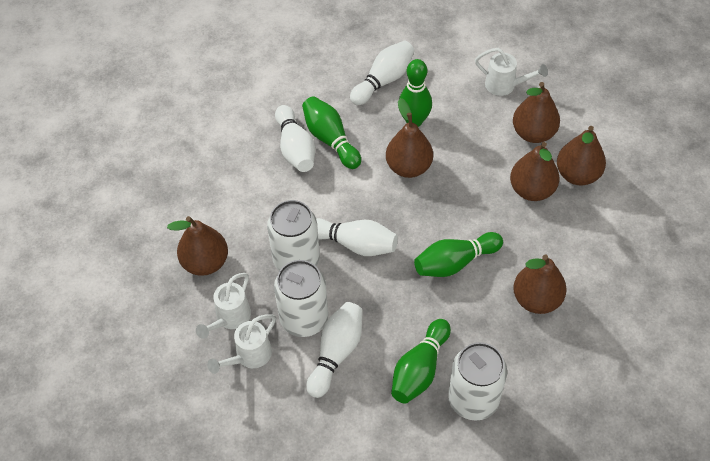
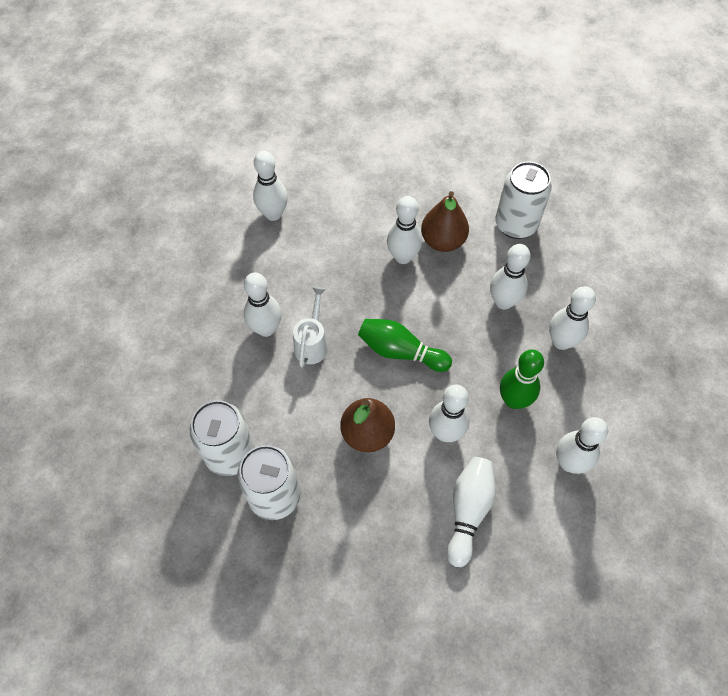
brown pear: [167,216,228,276] [386,98,433,178] [510,142,559,201] [513,82,560,143] [513,254,567,314] [557,126,606,186] = 6 -> [340,398,395,452] [421,191,469,252] = 2
green bowling pin: [302,96,361,169] [391,319,451,404] [399,59,432,127] [414,232,503,277] = 4 -> [358,319,452,372] [500,349,544,409] = 2
white bowling pin: [275,105,315,172] [306,302,363,398] [316,218,398,256] [350,41,415,105] = 4 -> [244,272,282,337] [253,151,288,221] [387,196,422,264] [429,385,470,442] [447,457,496,567] [490,244,531,310] [549,286,596,350] [556,417,608,474] = 8
white watering can: [196,273,251,339] [207,314,276,374] [475,48,548,96] = 3 -> [293,286,328,367] = 1

